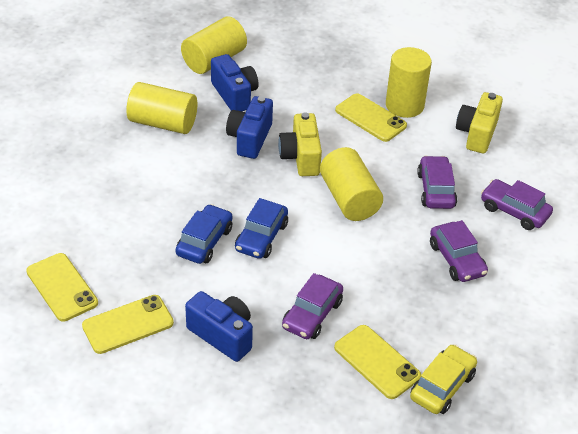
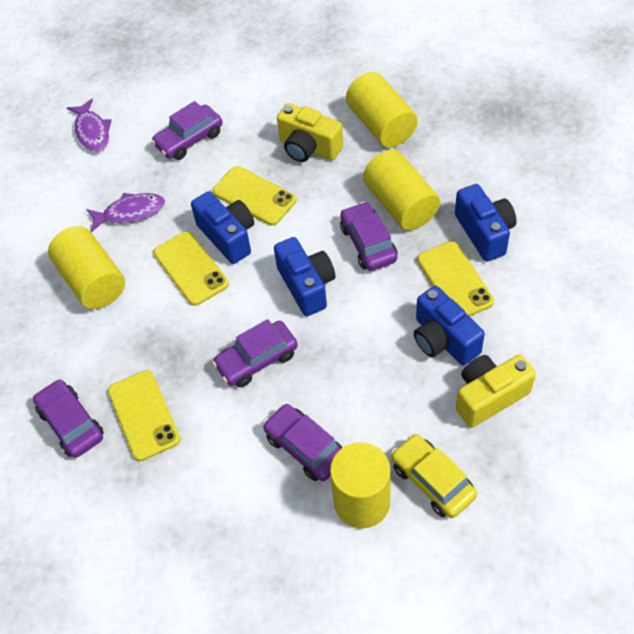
blue camera: [185,291,253,362] [211,54,259,111] [226,96,273,159] = 3 -> [191,191,254,264] [274,237,335,316] [414,286,485,365] [455,184,517,262] = 4
blue car: [175,204,232,264] [235,198,288,259] = 2 -> none = 0
purple car: [282,273,343,339] [417,156,457,209] [430,220,488,282] [481,179,553,230] = 4 -> [33,379,104,458] [151,101,223,160] [212,319,298,387] [263,404,342,481] [340,202,398,271] = 5
purple fish: none = 0 -> [67,99,112,152] [86,193,165,232] = 2

